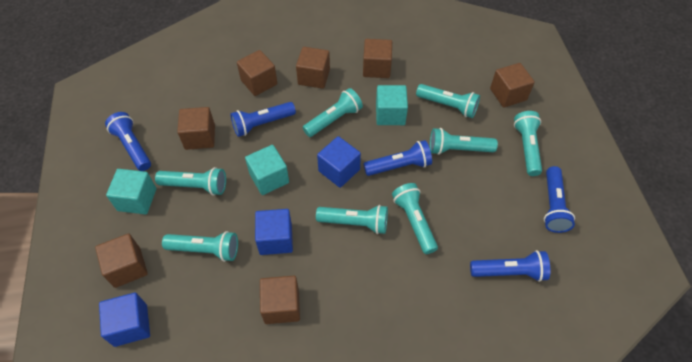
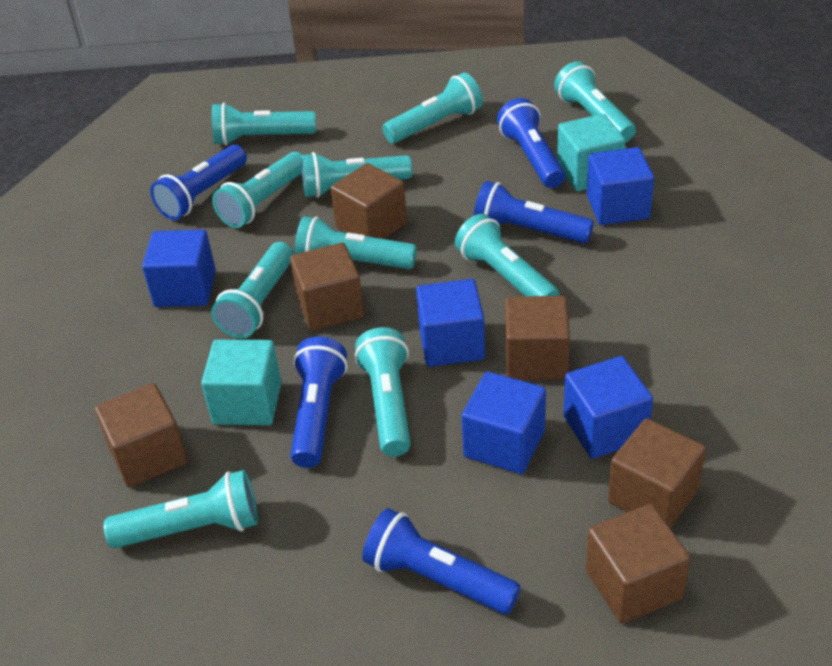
blue cube: [99,293,150,347] [255,209,293,255] [317,136,361,188] = 3 -> [142,230,216,307] [416,279,485,367] [462,372,546,474] [564,356,653,459] [587,147,654,225] = 5
brown cube: [95,234,148,288] [177,107,215,150] [237,50,277,96] [260,276,300,324] [296,47,330,89] [363,39,392,78] [490,63,535,108] = 7 -> [95,383,188,488] [290,243,364,331] [331,163,407,239] [505,296,570,380] [586,504,690,624] [608,418,706,528] = 6
turquoise cube: [106,169,156,214] [245,145,289,195] [376,85,408,125] = 3 -> [201,340,282,425] [557,114,625,191] = 2
turquoise flashlight: [155,167,226,196] [162,231,238,262] [303,88,363,137] [316,205,388,234] [392,183,438,254] [416,84,480,118] [430,128,498,155] [514,111,542,176] = 8 -> [104,470,258,548] [211,242,294,338] [212,102,316,146] [212,152,302,228] [295,216,417,269] [301,152,412,198] [355,327,411,457] [382,72,483,143] [455,214,559,296] [554,61,636,142] = 10

